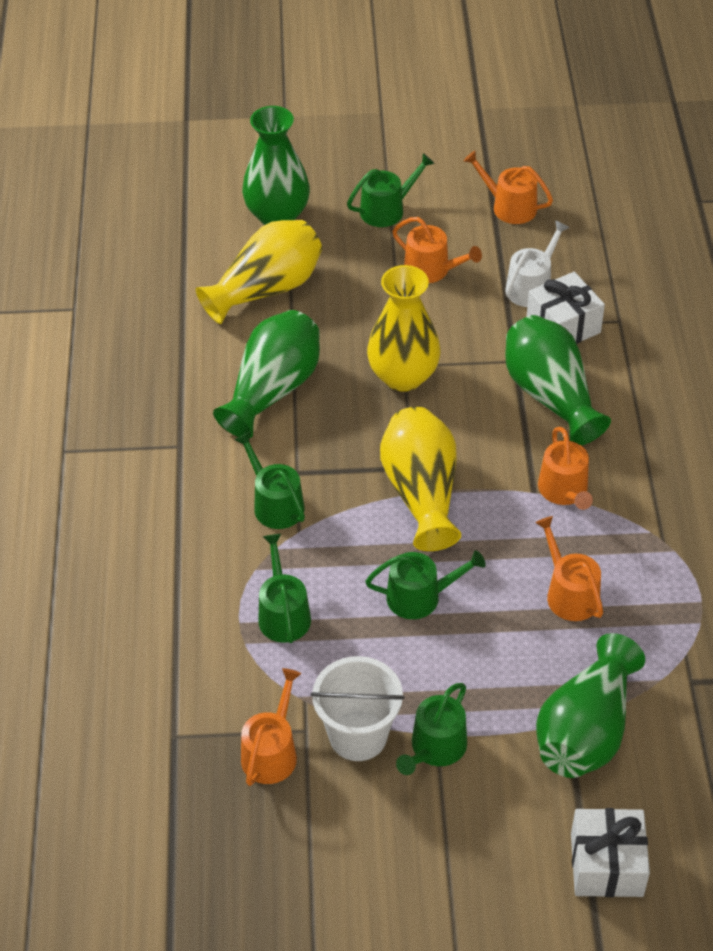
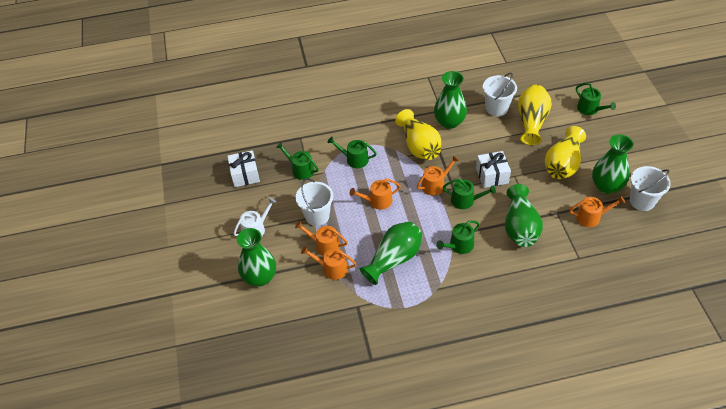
green vase: [213,310,320,438] [242,106,310,225] [505,315,611,445] [536,633,645,778] = 4 -> [237,228,276,287] [359,221,423,285] [434,71,467,129] [505,184,543,247] [592,134,633,194] = 5
white bucket: [311,656,405,761] = 1 -> [296,178,333,226] [483,73,517,116] [630,166,671,211] = 3

